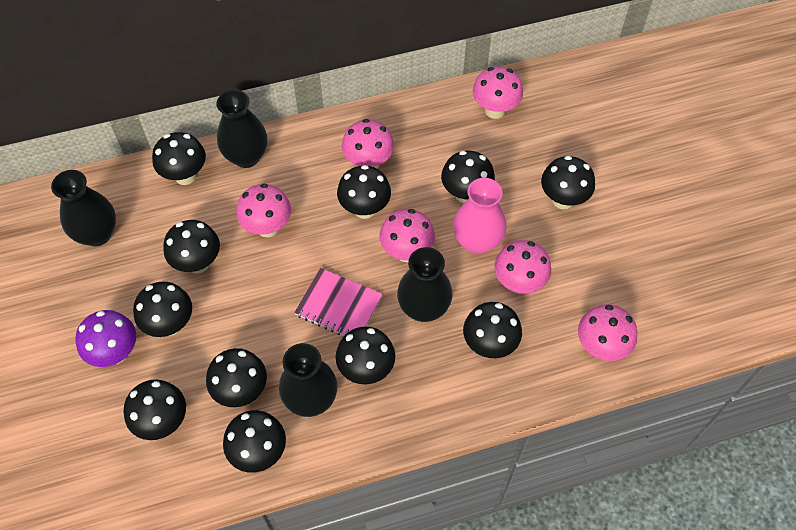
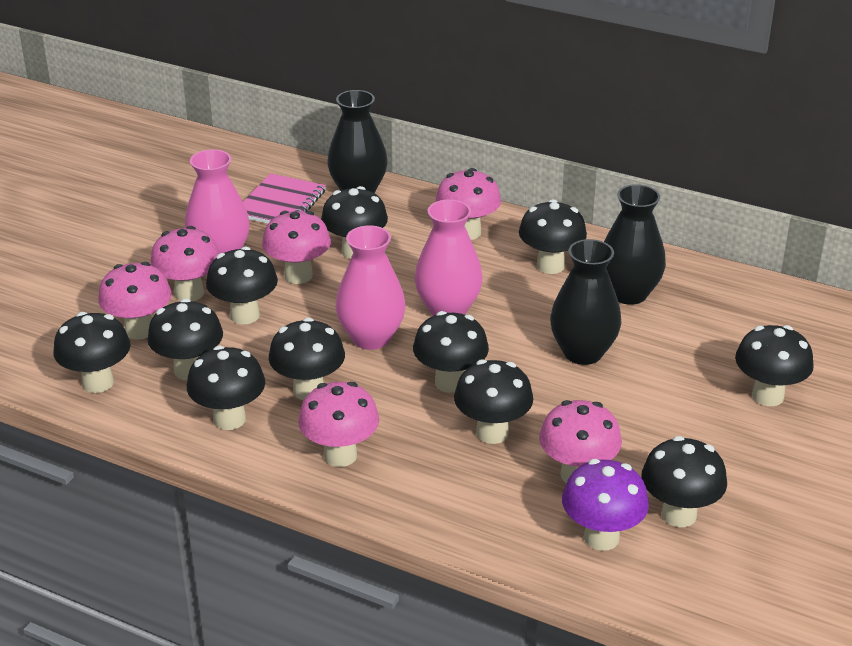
black vase: [51,170,116,246] [216,90,268,168] [279,343,338,417] [397,247,452,322] = 4 -> [327,90,388,193] [550,239,621,365] [604,184,666,305] = 3
pink vase: [453,178,506,254] = 1 -> [185,149,250,253] [336,225,405,350] [415,199,483,316] = 3

